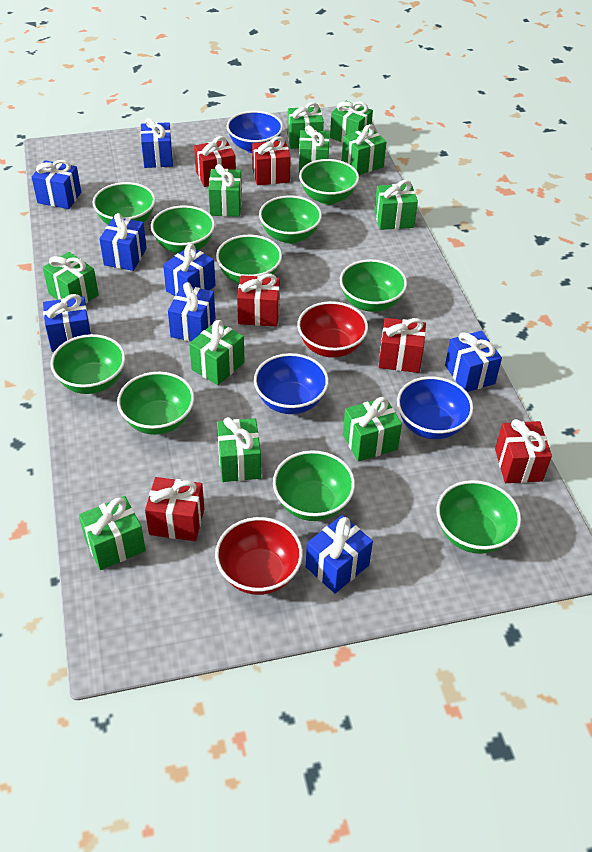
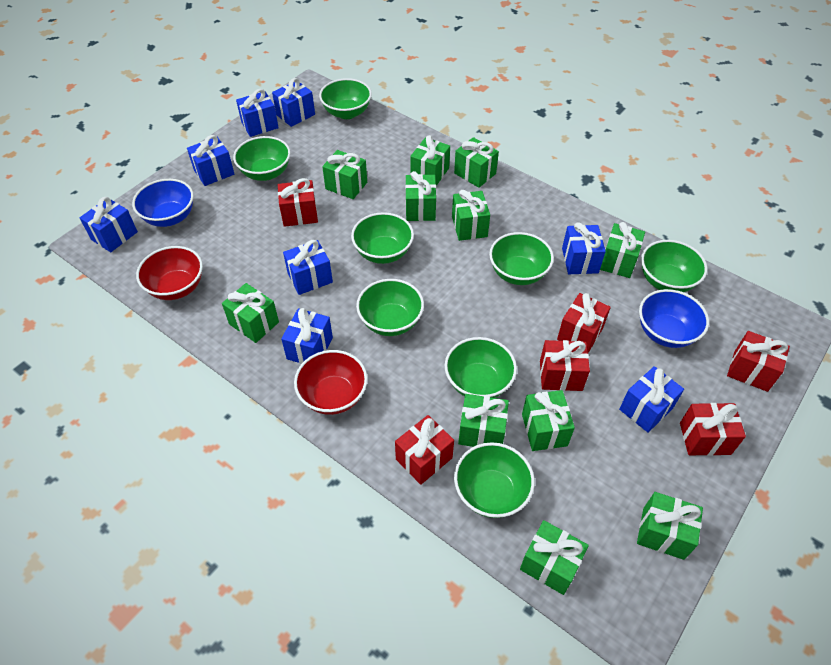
blue bowl: [227,111,283,153] [254,353,329,414] [397,376,473,439] = 3 -> [132,179,194,227] [639,289,709,348] = 2
green bowl: [50,334,125,394] [93,182,156,225] [117,372,194,435] [151,205,215,253] [216,235,282,284] [259,195,322,244] [273,450,355,521] [299,159,359,205] [340,259,407,312] [436,480,521,554] = 10 -> [233,136,291,181] [319,78,372,119] [351,212,414,264] [356,279,424,336] [445,337,517,398] [454,442,535,518] [489,232,554,285] [641,240,707,292] = 8

